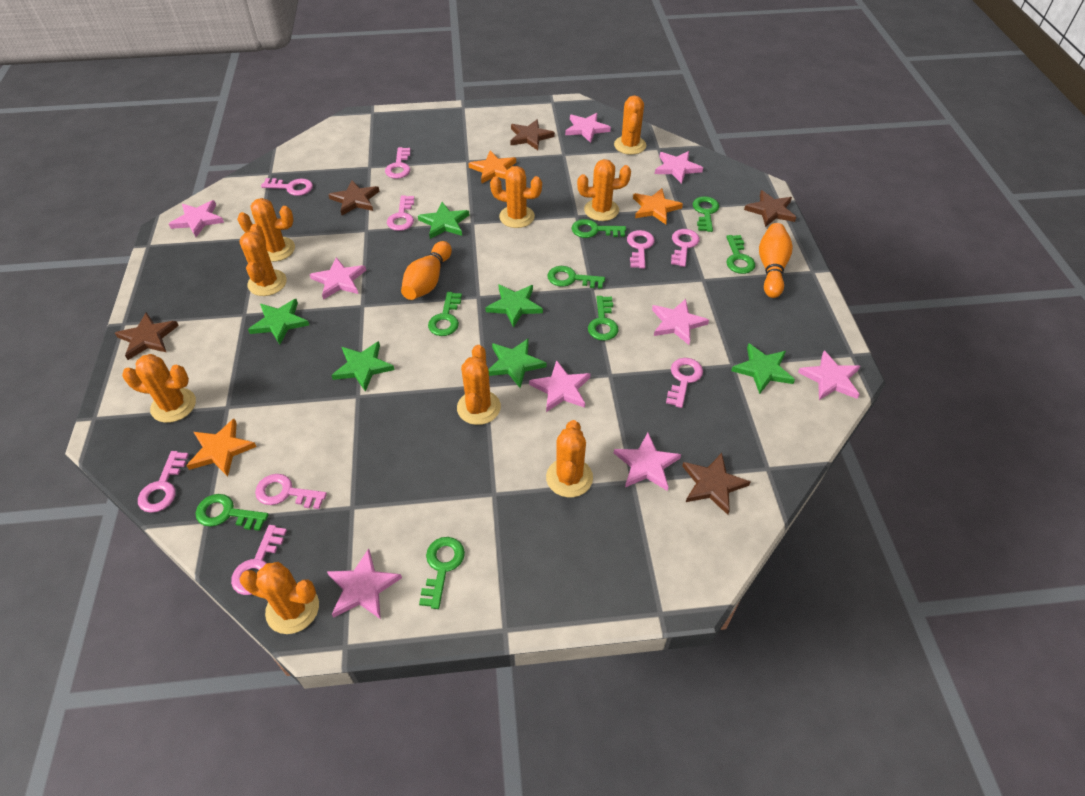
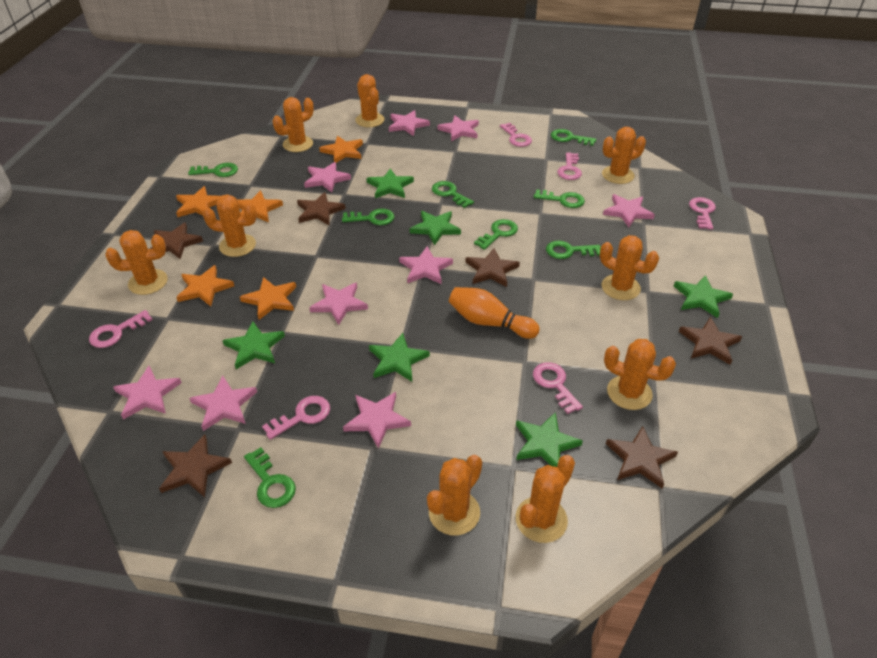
brown star: [115,313,179,360] [328,180,380,215] [510,119,555,150] [682,453,750,515] [744,190,796,227] = 5 -> [150,222,203,259] [159,435,232,497] [297,192,346,225] [465,248,520,287] [606,426,678,489] [678,317,742,365] = 6
orange bowling pin: [401,241,452,300] [759,223,793,298] = 2 -> [449,287,540,339] = 1
orange star: [186,419,257,477] [469,151,516,183] [633,188,683,224] = 3 -> [176,186,221,217] [176,265,234,306] [237,190,283,222] [240,277,296,320] [319,136,363,163] = 5
pink key: [138,451,189,513] [231,525,287,595] [255,474,327,509] [261,178,313,196] [385,147,410,179] [387,195,414,231] [627,230,655,269] [666,358,703,408] [671,229,700,267] = 9 -> [89,310,153,348] [262,396,330,440] [500,123,532,147] [533,362,583,414] [557,152,582,180] [689,197,716,230] = 6

